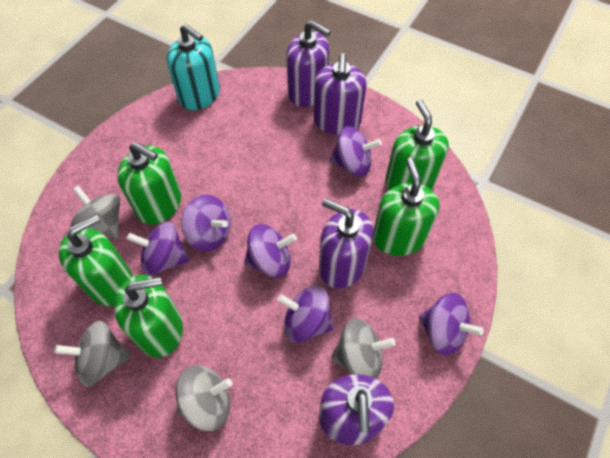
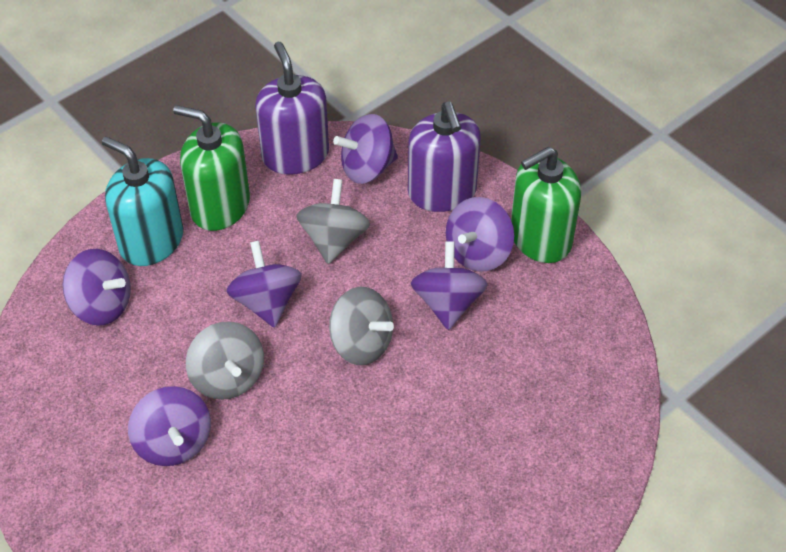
green soap dispenser: [59,214,133,306] [114,275,183,358] [117,142,181,225] [373,158,440,256] [385,99,449,190] = 5 -> [173,105,250,231] [511,147,581,263] = 2
grey spinning top: [54,321,131,387] [70,186,120,239] [176,365,232,431] [331,318,396,379] = 4 -> [186,321,264,400] [296,179,370,264] [329,287,394,365] = 3
purple soap dispenser: [286,20,331,107] [314,53,367,135] [319,198,373,289] [319,374,394,445] = 4 -> [255,42,329,175] [408,102,481,212] = 2

